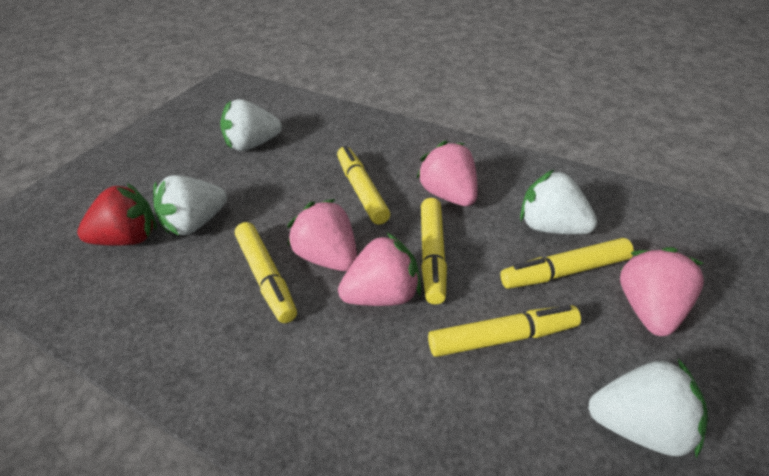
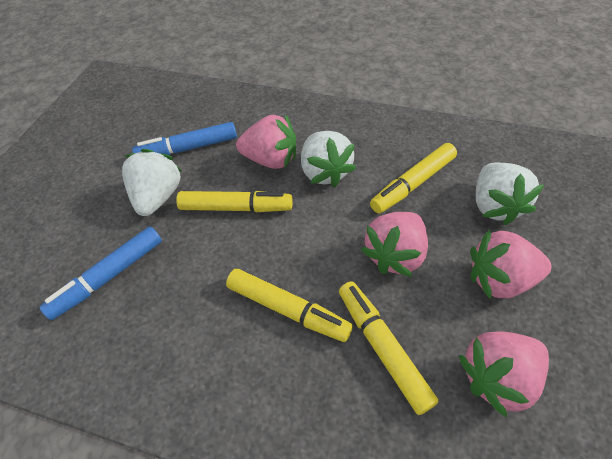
blue marker: none = 0 -> [39,226,162,320] [132,122,237,155] = 2
red strawberry: [77,183,157,246] = 1 -> none = 0
white strawberry: [153,175,227,235] [220,99,282,151] [520,169,597,234] [588,359,708,458] = 4 -> [122,149,183,216] [301,131,356,187] [476,163,544,225] = 3
yellow marker: [235,222,297,323] [337,146,390,225] [421,198,447,305] [428,305,581,357] [500,238,634,289] = 5 -> [176,191,293,212] [226,269,353,342] [339,281,439,415] [370,143,457,213] = 4

